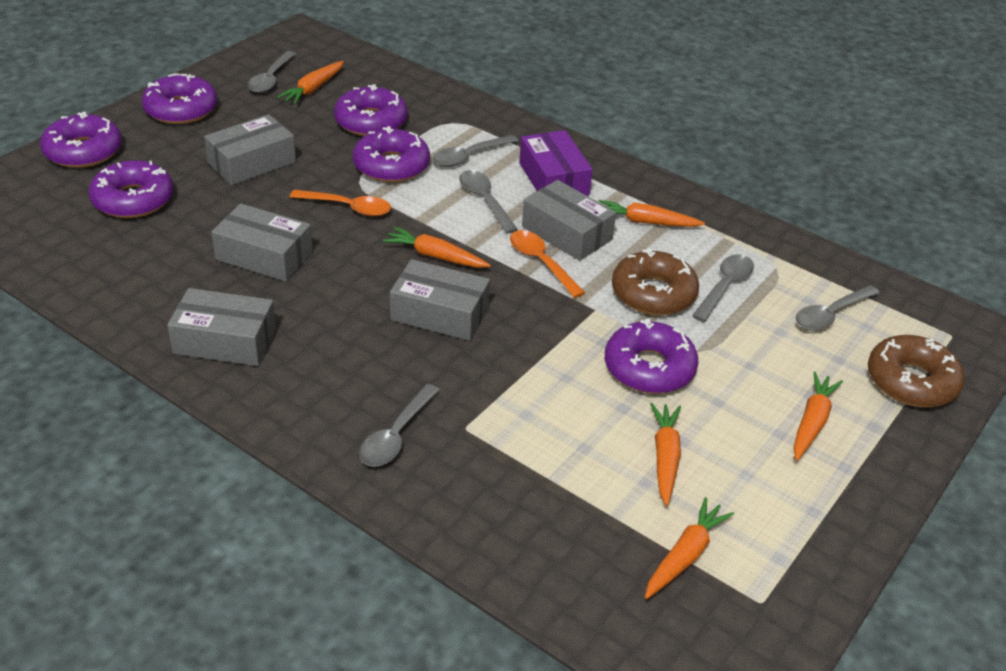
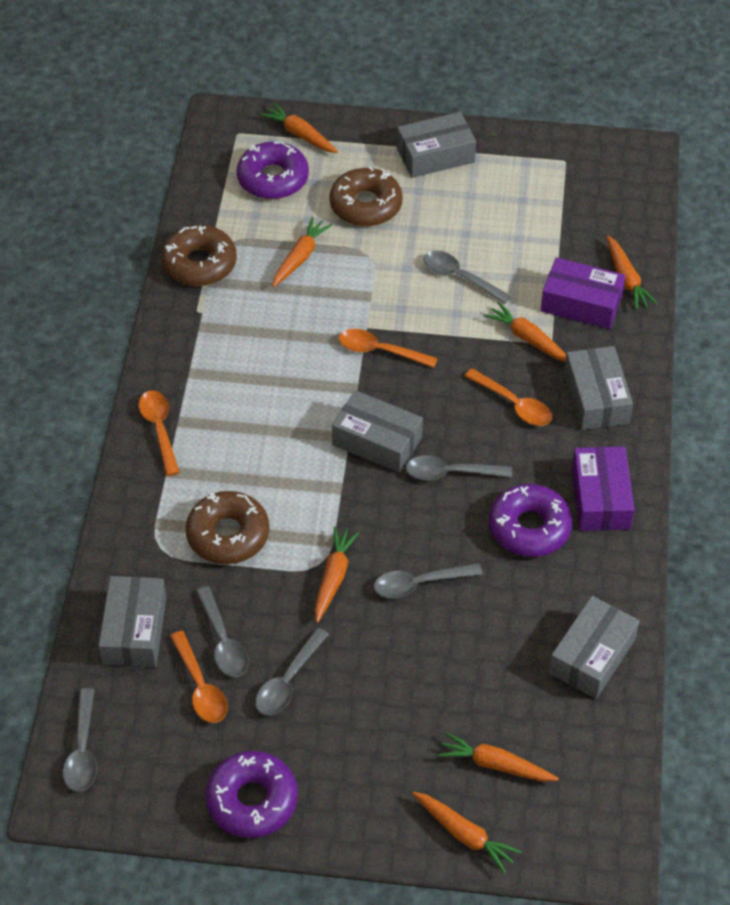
brown donut: [612,248,699,316] [868,335,965,407] = 2 -> [162,225,237,286] [186,491,269,564] [329,167,403,226] = 3
orange carrot: [277,61,344,105] [382,227,491,268] [598,200,705,227] [645,497,734,599] [650,403,681,506] [793,372,843,461] = 6 -> [260,103,338,153] [272,217,332,287] [315,527,360,623] [412,792,522,874] [438,732,559,782] [484,302,566,362] [606,235,658,310] = 7
orange spoon: [290,189,391,216] [510,230,585,298] = 2 -> [139,390,180,476] [170,631,228,723] [339,329,438,368] [465,368,552,426] = 4
purple box: [519,130,593,196] = 1 -> [541,257,625,329] [572,446,635,531] = 2
purple donut: [40,112,122,168] [89,160,174,218] [142,73,217,124] [334,84,407,136] [353,126,430,183] [605,319,699,394] = 6 -> [206,751,298,838] [236,141,309,199] [489,484,572,557] = 3

